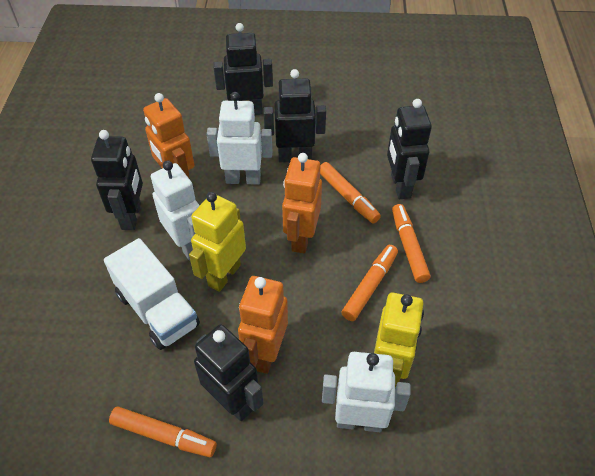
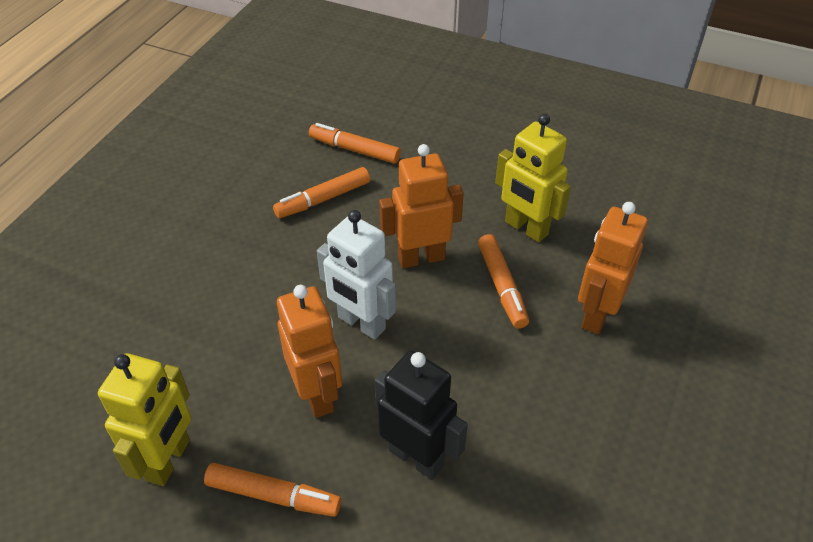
black robot: [91,130,143,230] [194,324,264,421] [213,23,273,115] [263,69,326,162] [387,99,432,199] = 5 -> [374,350,468,480] = 1
white robot: [151,161,200,261] [207,92,272,185] [322,352,411,432] = 3 -> [317,210,396,340] = 1
white truck: [104,238,200,350] = 1 -> none = 0

